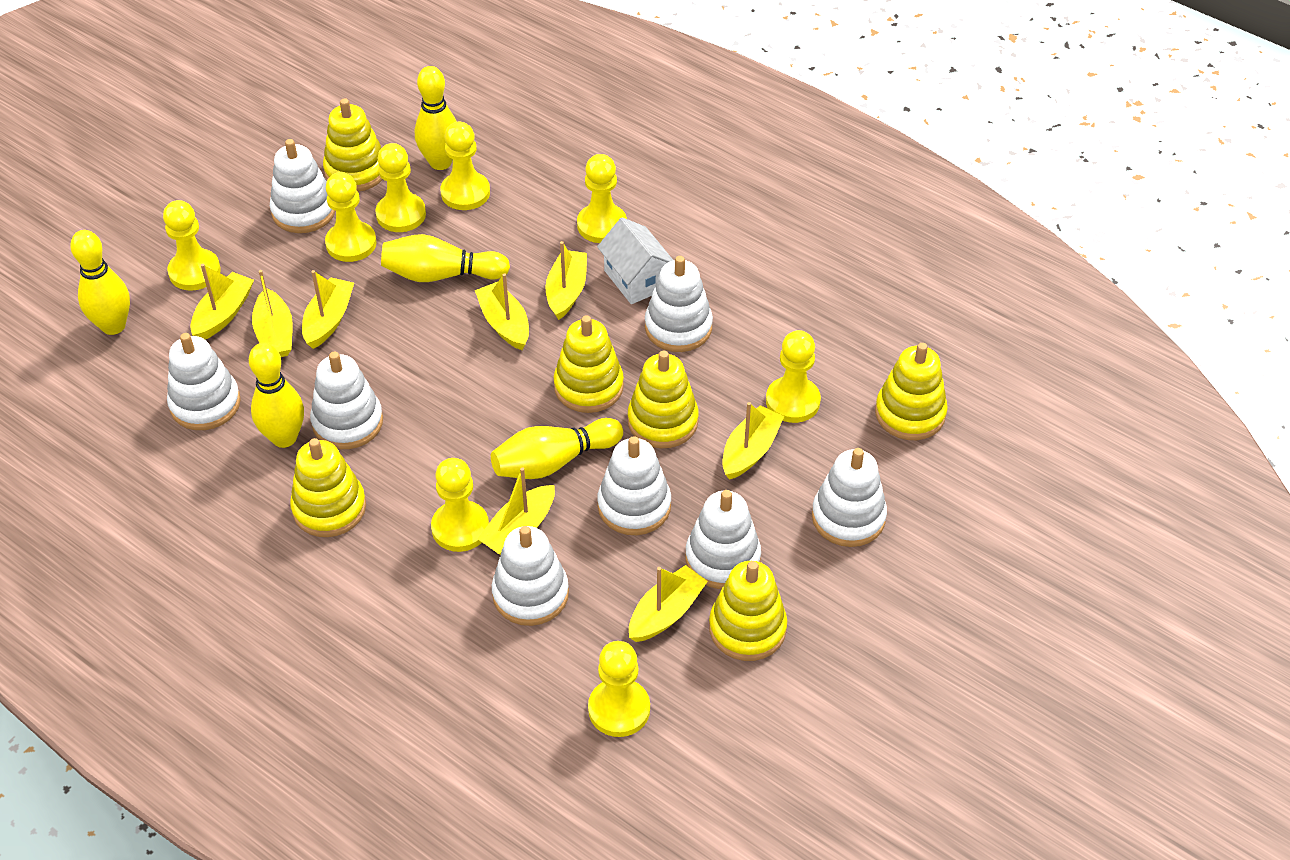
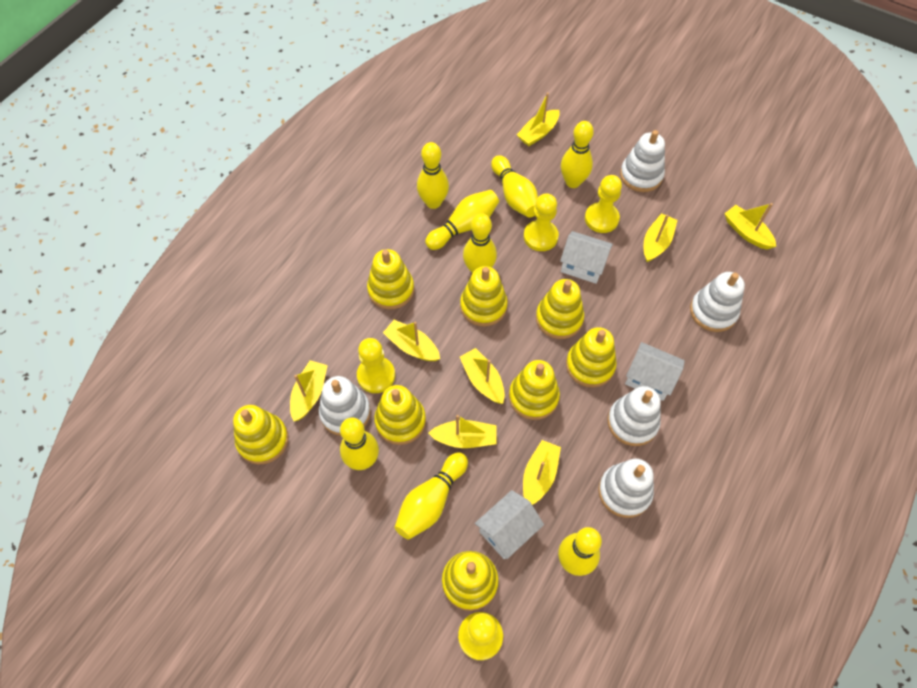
white house: [597,217,673,304] = 1 -> [475,490,544,559] [560,231,613,284] [625,342,685,401] = 3
white stacking toy: [167,333,241,430] [270,139,335,233] [310,352,383,449] [492,526,569,626] [597,436,671,535] [645,256,713,352] [686,490,761,589] [812,448,887,547] = 8 -> [319,376,371,436] [598,459,654,518] [607,386,661,446] [620,130,665,192] [690,272,745,332] = 5
yellow bowling pin: [70,230,130,335] [249,343,304,448] [381,234,510,282] [415,66,457,170] [491,418,623,479] = 5 -> [340,418,379,470] [395,452,468,540] [417,142,449,209] [425,190,499,250] [463,213,497,273] [491,155,538,218] [558,527,602,576] [561,121,594,188] = 8
yellow pawn: [163,200,221,291] [325,172,377,262] [375,143,426,232] [431,458,489,552] [441,122,490,210] [577,154,627,243] [588,641,650,737] [766,330,821,423] = 8 -> [357,338,395,393] [458,612,503,660] [524,193,559,251] [585,175,622,233] = 4
yellow stacking toy: [290,438,366,537] [323,98,383,192] [554,315,624,413] [628,351,699,448] [709,561,787,661] [875,343,948,440] = 6 -> [233,405,288,465] [367,249,414,309] [374,385,426,445] [442,551,498,611] [460,266,508,326] [509,360,560,420] [536,279,584,339] [566,327,617,388] = 8

